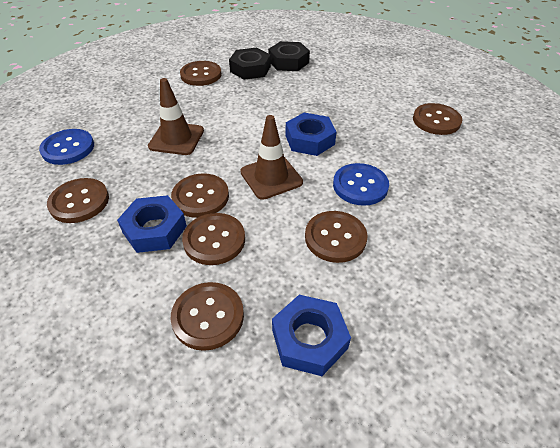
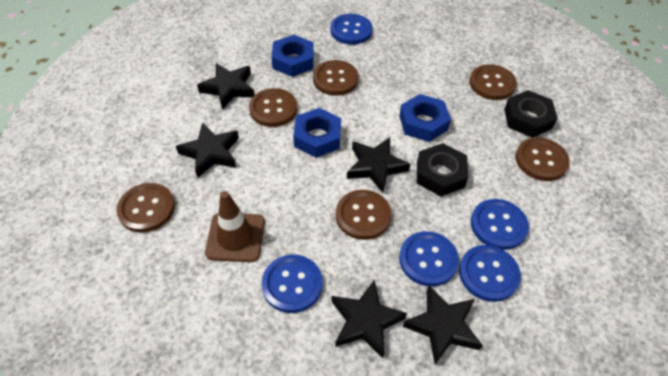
black star: none = 0 -> [176,123,239,178] [197,63,255,110] [331,280,407,358] [347,138,410,193] [403,286,483,364] = 5
blue button: [39,129,94,165] [333,163,389,206] = 2 -> [262,255,322,313] [330,14,373,45] [399,231,459,287] [459,245,521,302] [471,199,529,250] = 5
brown button: [47,178,109,223] [171,173,229,218] [171,282,244,351] [180,61,222,86] [182,213,245,265] [305,211,367,263] [413,103,462,135] = 7 -> [116,183,175,233] [249,88,297,127] [313,60,359,96] [336,190,391,240] [469,64,517,100] [516,138,570,181] = 6
brown traffic cone: [148,78,204,155] [240,115,303,200] = 2 -> [205,191,265,262] = 1

